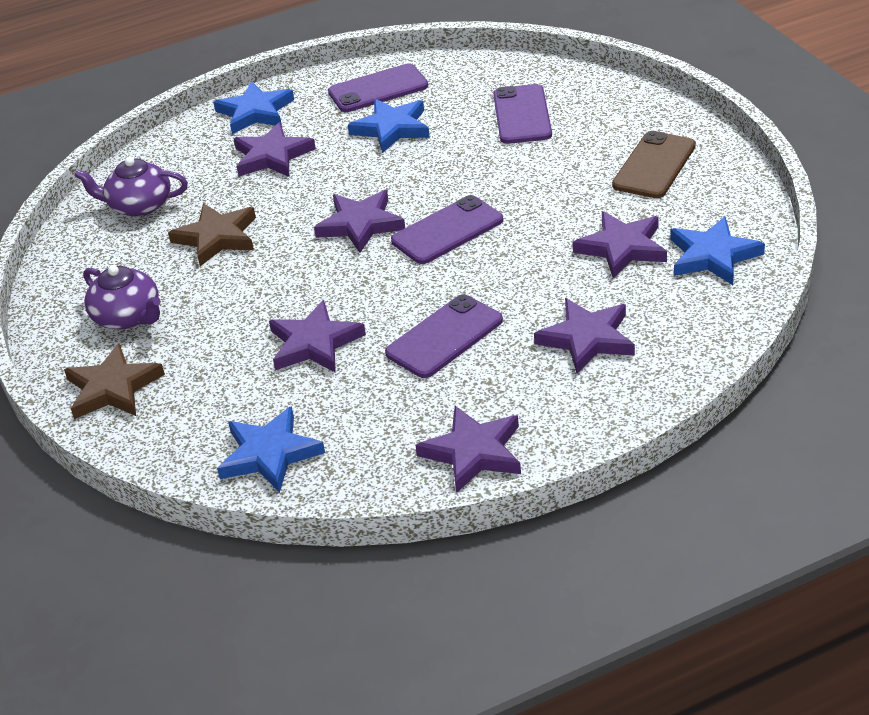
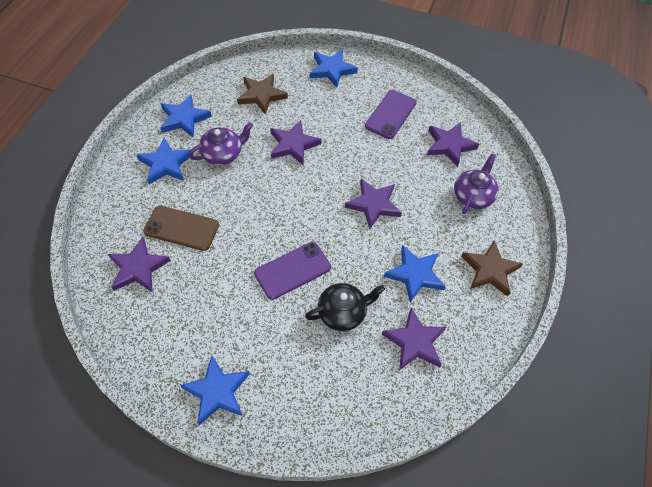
black teapot: none = 0 -> [305,283,385,331] = 1
blue star: [214,81,294,134] [217,406,325,493] [348,99,430,153] [670,216,765,285] = 4 -> [137,138,193,184] [160,95,212,137] [180,355,250,425] [310,49,358,88] [384,245,446,303] = 5
purple phone: [328,64,428,112] [385,294,503,378] [391,195,503,264] [493,84,552,144] = 4 -> [254,242,331,300] [365,90,416,139] = 2
purple star: [234,122,316,177] [269,300,366,373] [314,190,405,253] [415,406,521,493] [534,298,635,374] [573,211,667,278] = 6 -> [108,237,171,292] [270,120,322,165] [345,179,402,229] [382,308,446,370] [427,122,479,167] = 5

